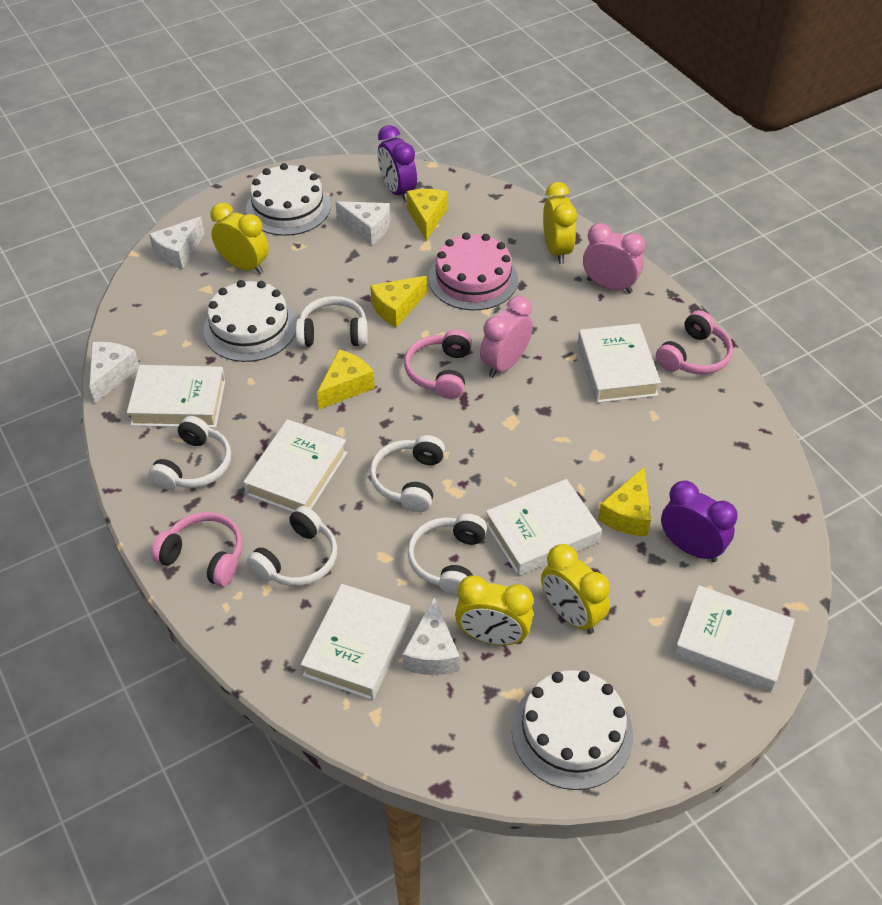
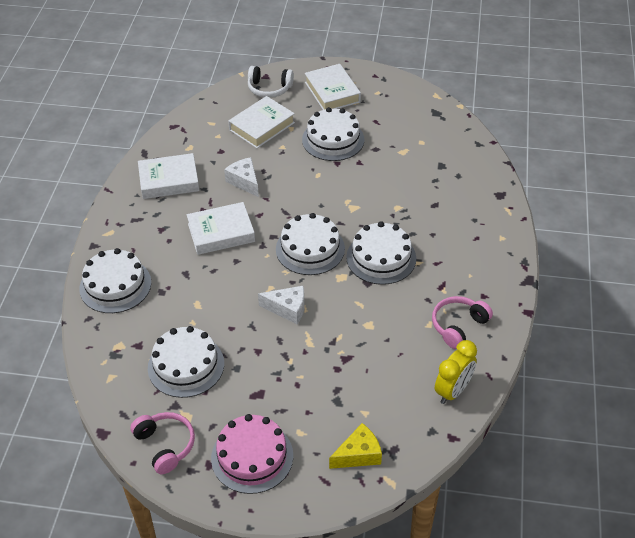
pink clock: [480,296,533,378] [583,223,645,293] = 2 -> none = 0
pink headphones: [151,512,243,587] [404,329,472,399] [656,310,733,374] = 3 -> [130,412,195,474] [432,296,493,349] = 2
purple clock: [378,125,417,203] [661,480,738,562] = 2 -> none = 0
white book: [127,365,225,428] [243,419,347,512] [301,584,411,700] [486,479,602,576] [577,323,661,403] [674,585,795,692] = 6 -> [138,153,199,199] [187,202,255,255] [228,96,295,148] [305,64,361,110] = 4
white cake: [203,280,296,362] [246,163,331,236] [512,670,633,790] = 3 -> [79,248,151,313] [148,326,224,398] [276,213,345,275] [302,107,365,161] [346,221,416,285] = 5
white cheese: [89,342,139,403] [149,217,205,269] [336,201,390,245] [402,597,460,675] = 4 -> [224,157,259,197] [258,286,305,324] = 2
white headphones: [148,416,231,490] [247,506,337,586] [296,296,368,347] [370,435,445,512] [407,514,487,597] = 5 -> [248,66,294,98] = 1
yellow cheese: [317,350,375,409] [370,276,427,328] [406,189,448,241] [598,467,651,536] = 4 -> [329,423,382,469] = 1
yellow clock: [211,203,269,274] [455,575,533,645] [541,544,610,634] [543,182,577,264] = 4 -> [435,340,477,404] = 1

